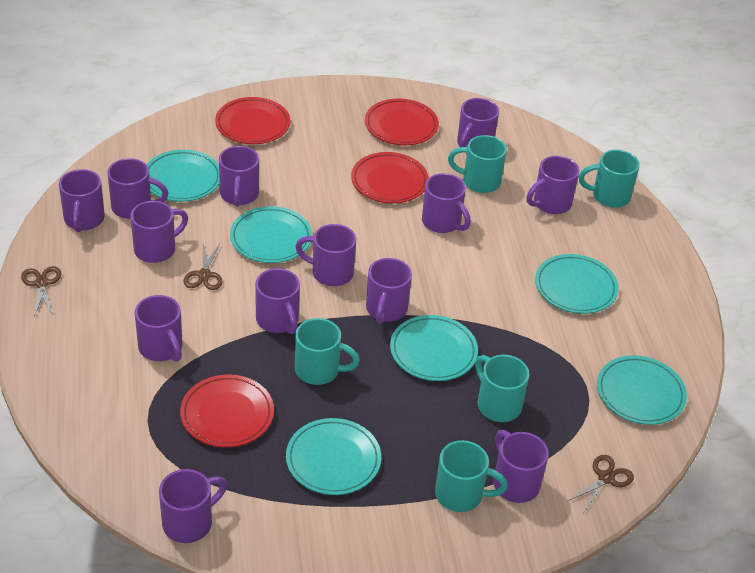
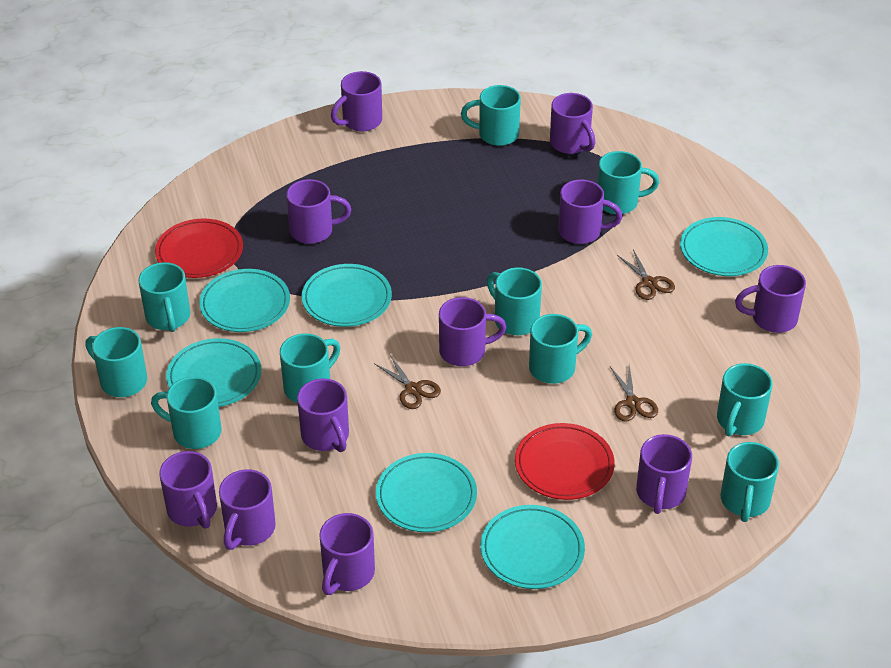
purple mug: [59,169,105,232] [107,158,168,219] [131,201,188,263] [135,295,183,362] [159,469,227,543] [219,146,259,207] [255,268,300,334] [295,224,356,286] [366,258,412,324] [422,173,471,233] [457,98,499,147] [493,430,549,503] [527,156,579,214] = 13 -> [159,451,217,529] [219,469,276,550] [286,179,351,244] [297,378,349,452] [319,513,375,595] [331,71,382,132] [439,297,507,366] [550,93,595,154] [558,179,622,244] [636,434,692,514] [735,265,806,333] = 11
red plate: [180,374,274,447] [215,97,290,144] [351,152,429,203] [365,98,439,145] = 4 -> [155,218,243,278] [515,423,615,500] = 2
turquoise mug: [295,318,360,385] [435,440,508,512] [448,135,507,193] [475,355,530,422] [579,150,640,208] = 5 -> [86,327,147,397] [138,262,190,332] [151,377,222,449] [280,333,340,403] [461,85,521,146] [487,267,542,335] [529,314,592,384] [597,151,659,214] [717,363,773,436] [721,442,779,522] = 10

